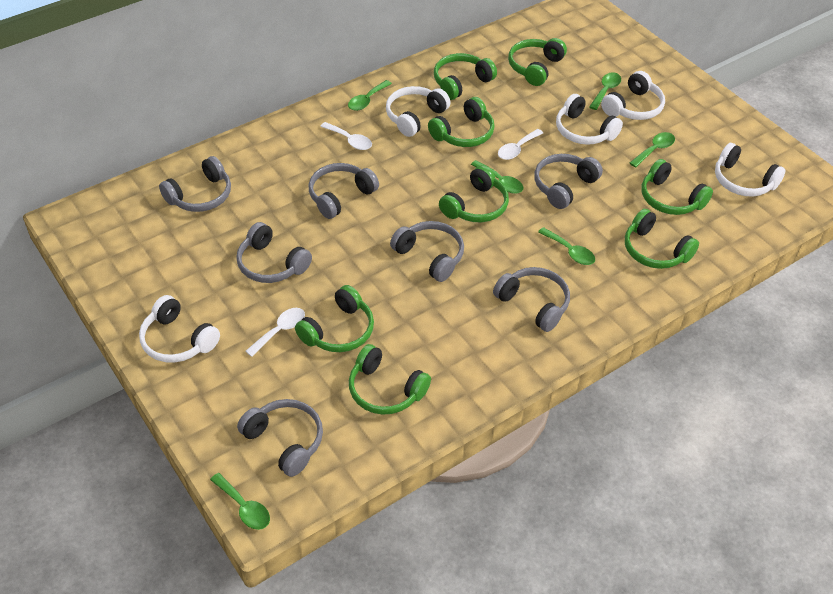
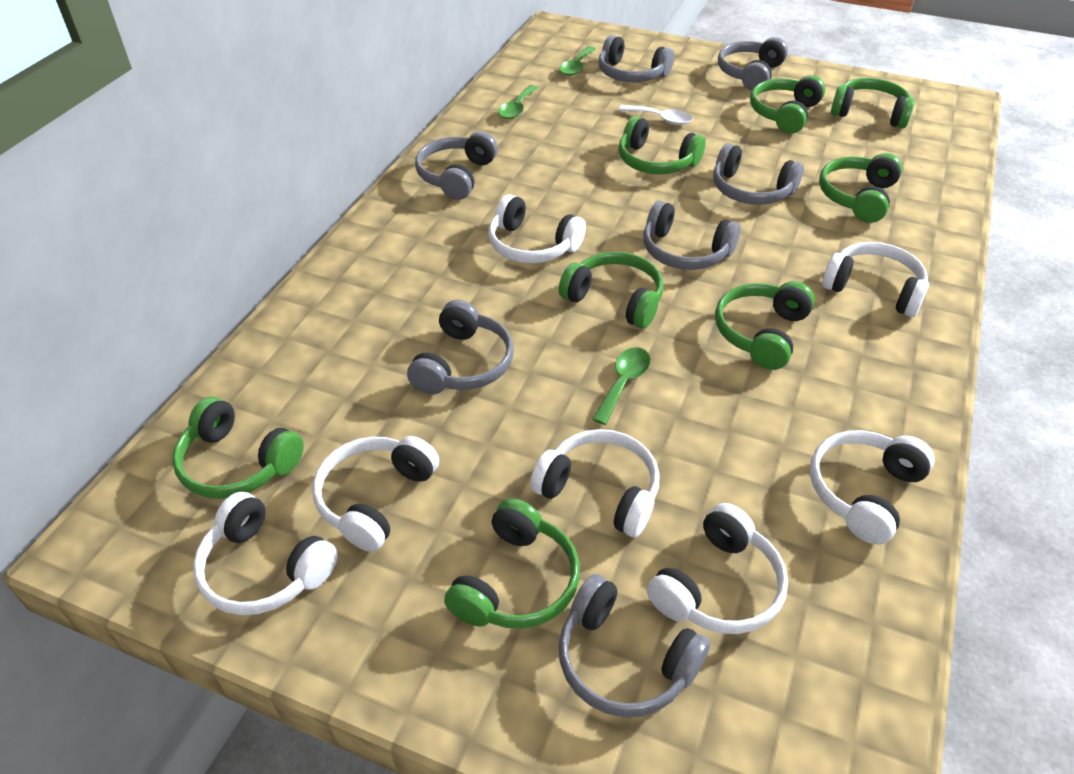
green spoon: [210,473,270,530] [348,80,392,111] [471,160,524,194] [538,227,595,265] [589,72,621,110] [630,132,675,168] = 6 -> [498,85,538,119] [559,46,596,76] [592,347,651,425] = 3
white headphones: [139,295,220,363] [386,86,451,137] [556,94,623,145] [601,71,665,120] [715,143,786,196] = 5 -> [193,492,338,615] [312,436,439,552] [488,194,586,263] [530,429,660,537] [647,503,788,634] [810,430,935,545] [822,242,929,317] = 7
white spoon: [246,308,305,357] [320,122,372,150] [498,129,543,160] = 3 -> [619,105,693,125] = 1

